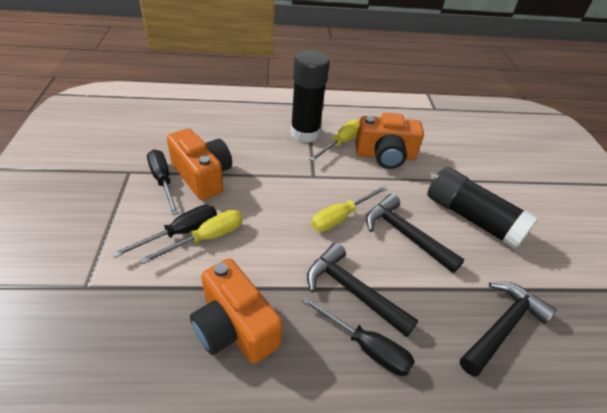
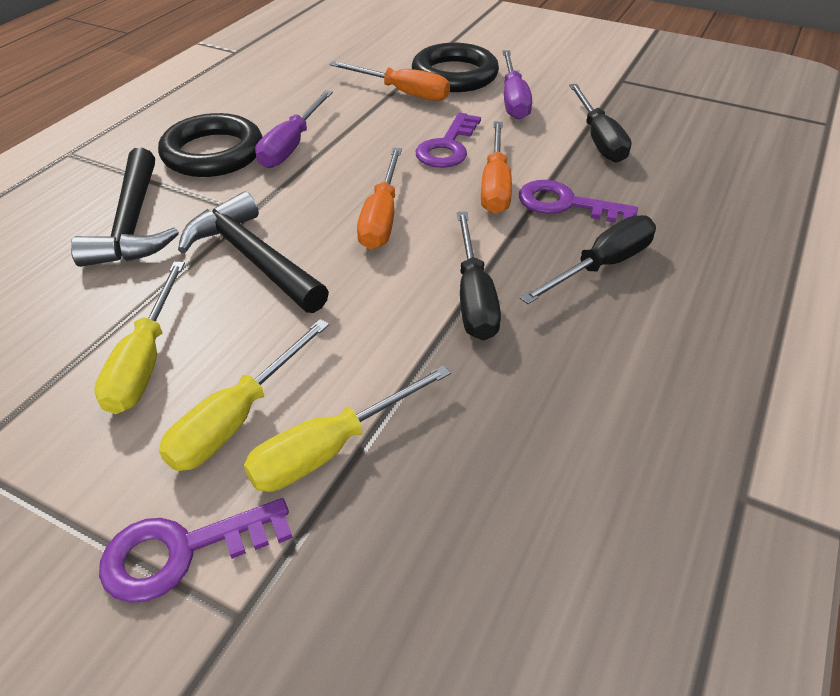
black glue stick: [290,50,329,143] [427,167,538,250] = 2 -> none = 0
black hammer: [307,242,418,337] [366,194,464,273] [460,281,557,377] = 3 -> [71,148,179,267] [178,192,329,313] = 2
black ring: none = 0 -> [158,113,263,177] [412,43,499,92] = 2
orange camera: [167,128,232,201] [190,258,282,364] [355,113,424,169] = 3 -> none = 0
orange screwdriver: none = 0 -> [330,61,450,101] [357,148,402,249] [481,121,512,214] = 3
purple key: none = 0 -> [99,498,293,603] [416,112,481,168] [519,180,638,223] = 3
purple screwdriver: none = 0 -> [255,90,333,168] [502,50,532,120] = 2

